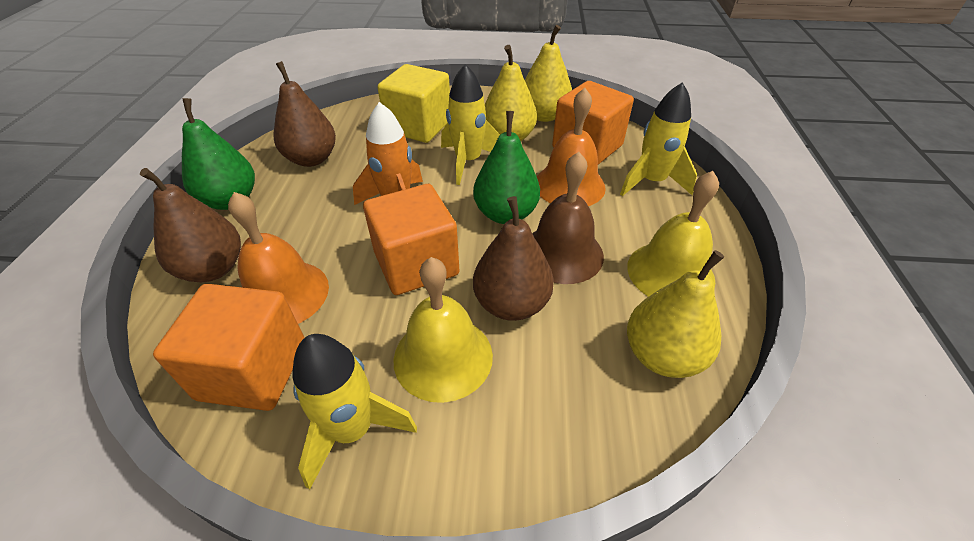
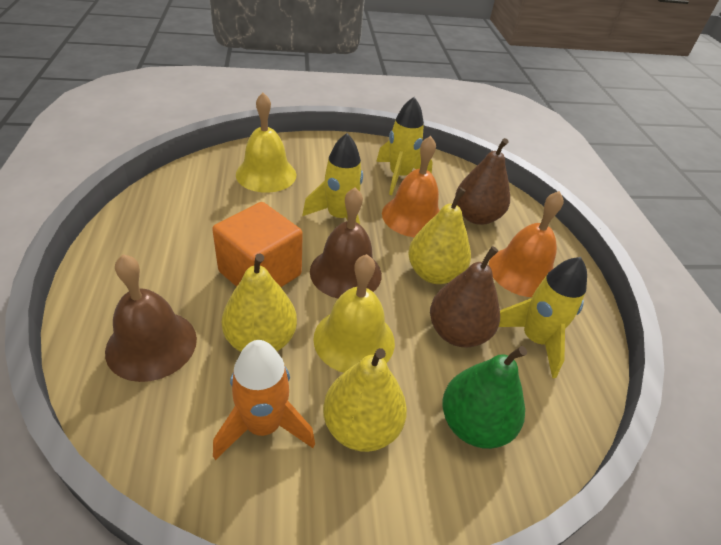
brown bell: [532,152,604,284] = 1 -> [105,254,197,382] [310,187,382,299] = 2
brown pear: [140,168,241,282] [274,61,336,167] [473,196,554,321] = 3 -> [430,246,500,348] [455,138,510,225] = 2
green pear: [182,98,255,210] [473,111,540,224] = 2 -> [442,346,527,449] = 1
orange cube: [153,284,305,411] [363,184,460,295] [552,81,634,164] = 3 -> [212,202,303,287] = 1
yellow cube: [378,64,450,143] = 1 -> none = 0

